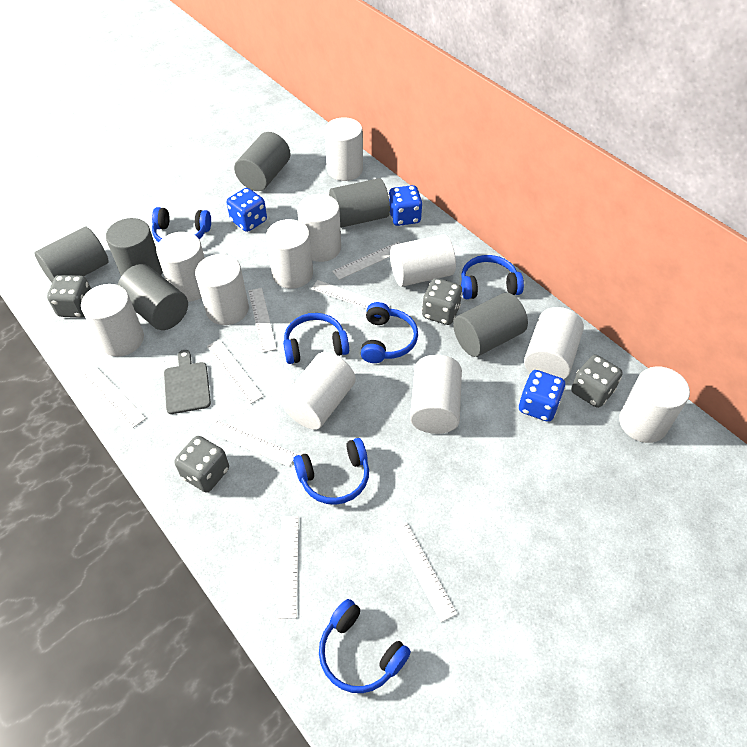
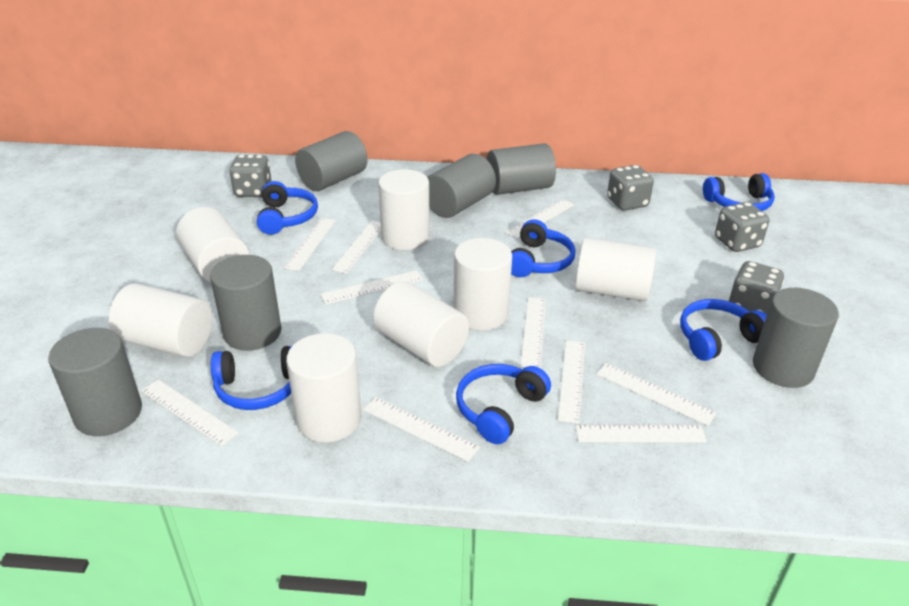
blue dice: [227,188,267,232] [388,185,423,226] [519,370,566,422] = 3 -> none = 0
grey cutting board: [164,350,211,414] = 1 -> none = 0
white cylinder: [81,284,144,356] [156,232,205,302] [195,254,249,325] [266,219,313,289] [281,352,356,430] [297,194,341,262] [324,117,363,181] [390,234,456,287] [410,355,462,434] [524,307,584,379] [619,366,690,443] = 11 -> [109,283,212,357] [176,207,250,282] [286,333,361,443] [373,281,469,367] [378,169,430,250] [453,238,512,331] [575,238,656,301] = 7
white ruler: [83,366,146,428] [207,339,264,404] [207,419,297,467] [248,288,277,353] [278,516,299,619] [311,280,391,309] [332,242,400,280] [391,522,457,622] = 8 -> [141,379,238,446] [284,218,336,271] [320,270,423,305] [332,221,381,274] [363,397,480,462] [506,199,574,239] [520,297,546,368] [558,340,585,424] [575,425,707,442] [597,363,717,426] = 10

